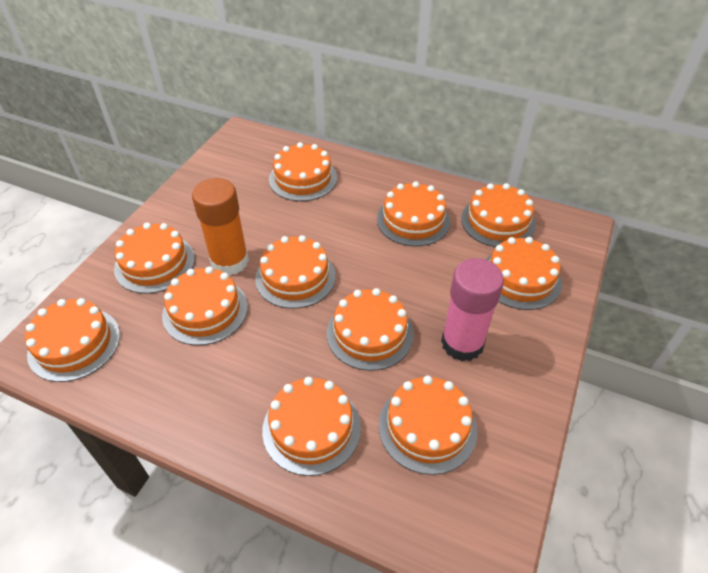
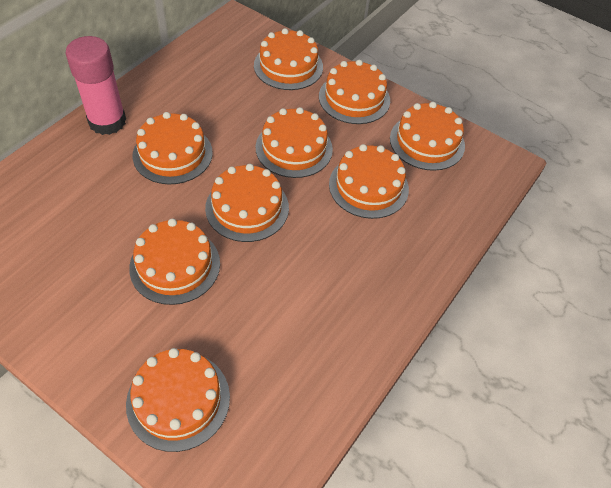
orange cake: [25,298,120,382] [114,223,195,294] [162,267,248,346] [255,235,336,309] [262,377,361,476] [269,142,337,201] [327,288,414,371] [377,181,450,246] [379,376,477,475] [461,183,536,247] [486,237,562,310] = 11 -> [126,348,230,452] [129,218,220,305] [133,112,213,184] [205,164,289,242] [254,28,323,90] [256,107,333,178] [319,60,390,124] [329,144,409,219] [390,102,465,171] = 9
orange glue stick: [192,178,249,275] = 1 -> none = 0

